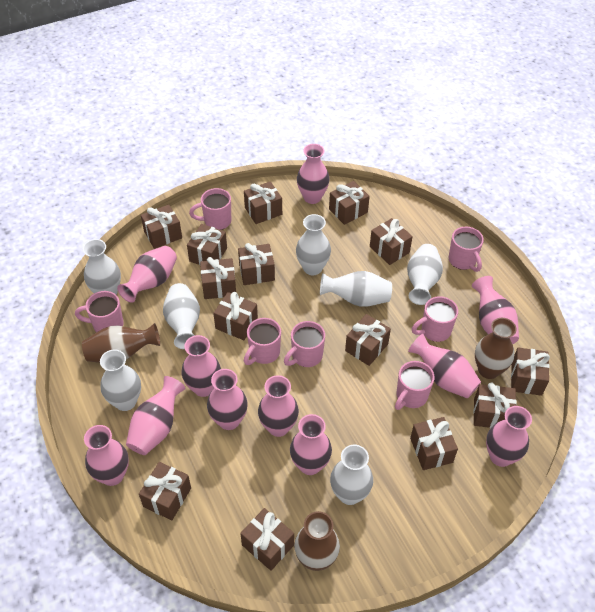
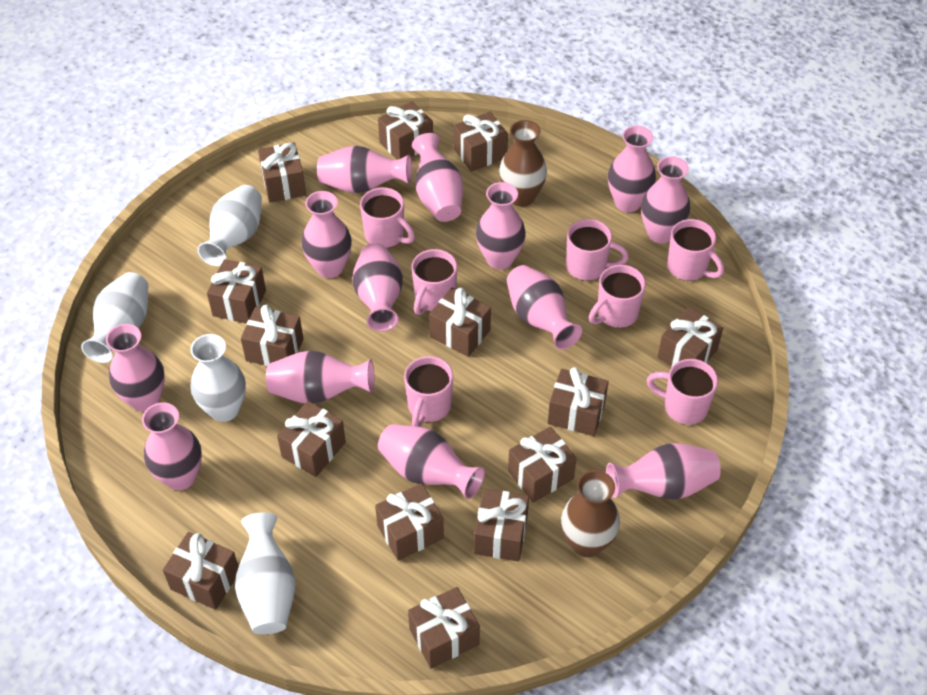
brown vase: [82,323,160,363] [294,511,340,571] [475,318,517,379] = 3 -> [499,120,547,207] [561,470,620,557] = 2
pink vase: [84,425,129,486] [117,246,177,303] [126,376,186,455] [182,335,221,397] [207,369,248,430] [258,375,299,437] [290,414,332,475] [297,144,329,204] [408,334,481,399] [472,276,519,344] [486,406,532,467] = 11 -> [106,324,165,412] [142,403,202,490] [266,351,374,404] [301,191,352,278] [317,146,412,193] [352,243,403,332] [378,424,485,499] [412,133,463,222] [476,182,526,269] [507,265,582,350] [606,443,721,500] [608,126,656,212] [641,156,690,243] = 13
white vase: [83,239,121,295] [100,349,141,411] [163,283,200,349] [296,214,331,275] [320,271,392,307] [330,445,373,505] [407,244,443,305] = 7 -> [81,272,148,363] [190,334,246,422] [197,185,262,266] [235,512,295,635] = 4

